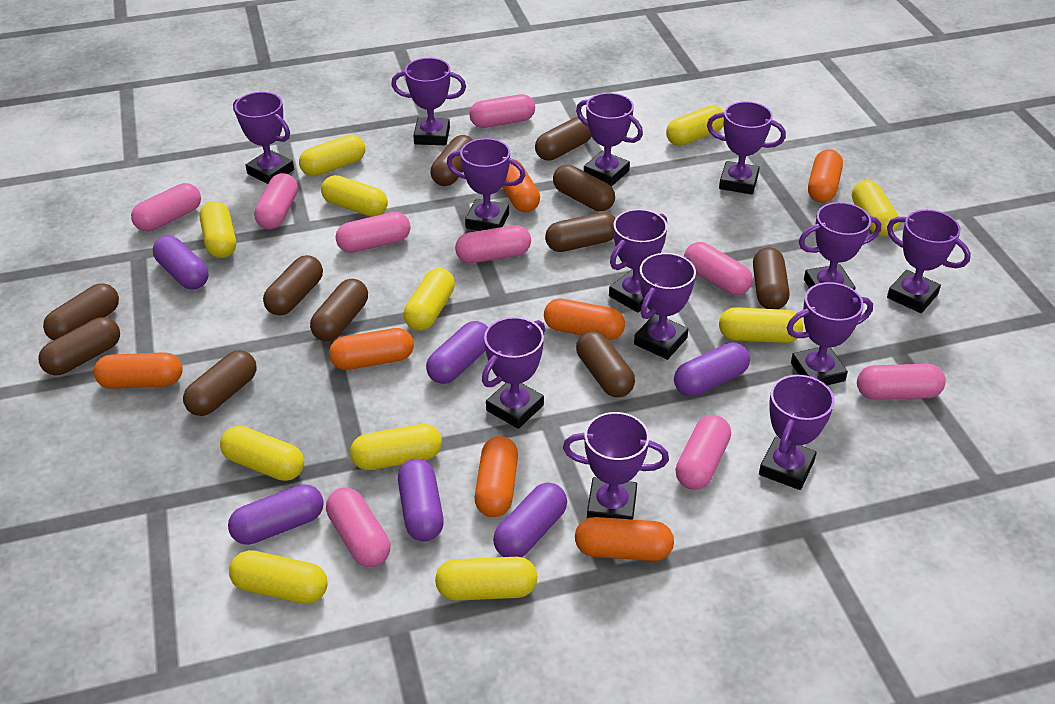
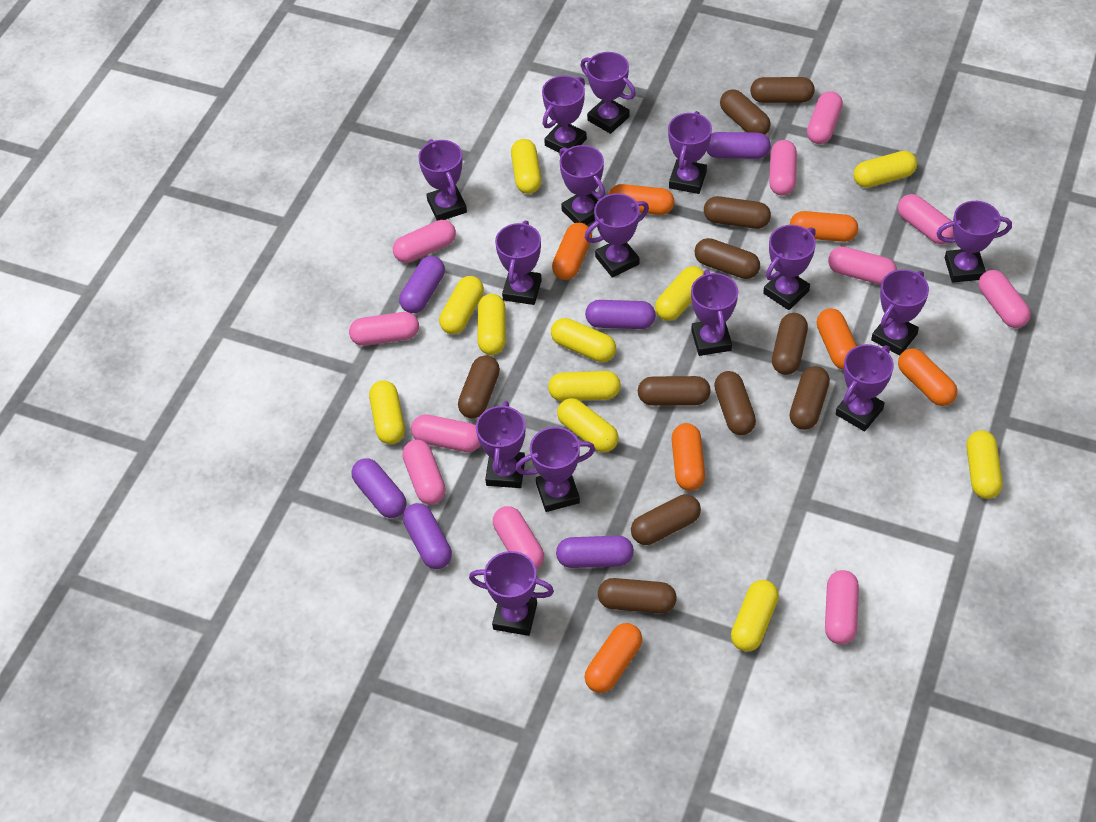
pink capsule: [131,183,201,231] [254,173,298,229] [326,487,390,567] [336,212,411,253] [455,225,531,263] [469,94,535,128] [675,415,731,490] [684,242,753,295] [857,364,946,400] = 9 -> [349,312,419,346] [393,220,456,263] [402,440,446,505] [411,414,480,452] [493,506,544,570] [769,140,797,196] [807,91,843,144] [825,570,859,644] [828,247,897,285] [898,194,954,244] [979,270,1031,328] = 11
purple trophy: [233,92,294,184] [391,58,466,145] [447,138,526,231] [482,317,545,429] [563,412,669,519] [576,93,643,186] [609,209,667,313] [634,253,696,360] [707,101,786,195] [759,375,834,490] [787,282,873,385] [799,202,881,290] [887,210,971,313] = 13 -> [418,139,467,221] [469,551,554,636] [476,401,525,488] [495,221,542,305] [516,427,595,512] [542,76,587,152] [559,145,605,225] [581,52,636,134] [585,194,649,278] [668,111,712,194] [691,270,738,356] [763,225,816,310] [836,344,894,431] [871,269,929,356] [936,201,1012,283] = 15

